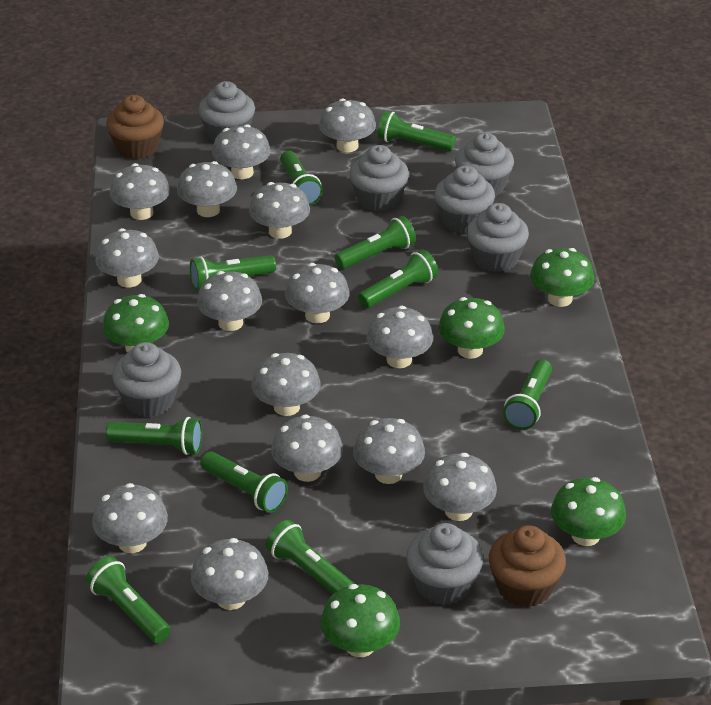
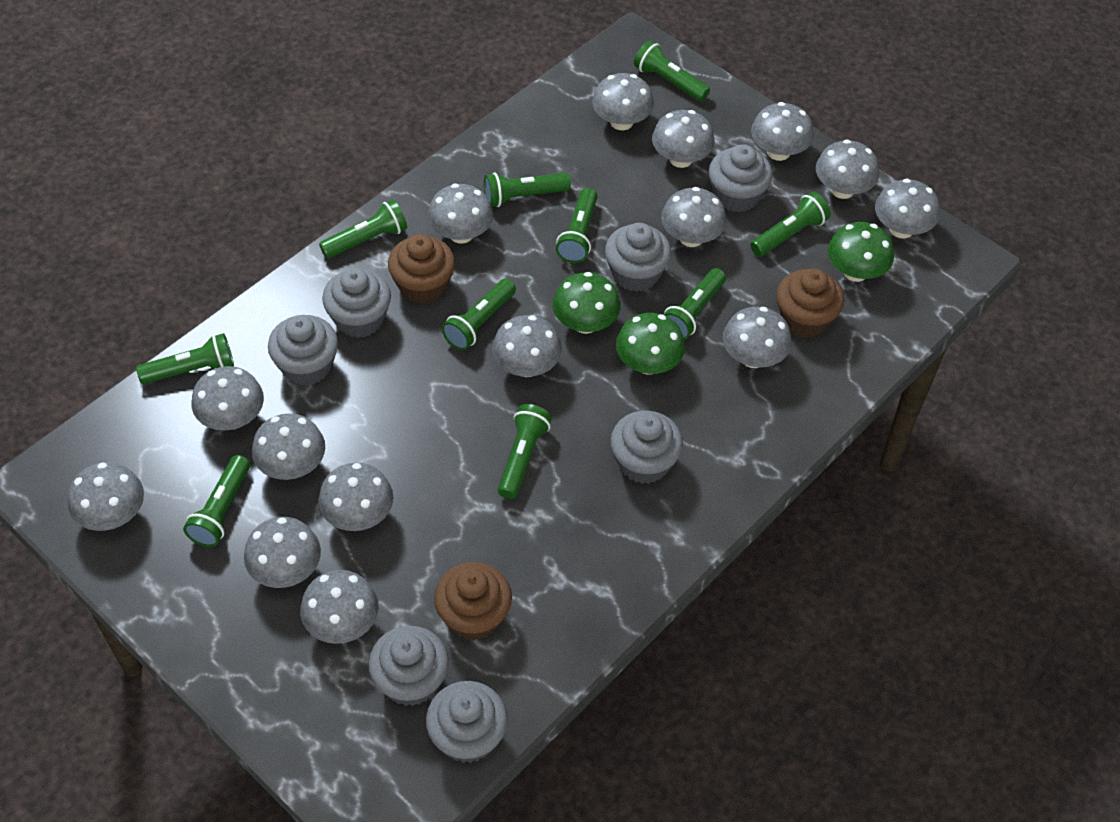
brown cupcake: [106,95,164,159] [489,525,566,608] = 2 -> [388,234,455,304] [434,562,512,640] [776,268,844,338] = 3
green mushroom: [102,294,169,353] [321,584,400,657] [438,297,505,359] [530,248,595,307] [551,477,626,546] = 5 -> [553,272,620,334] [616,313,685,375] [828,222,894,282] = 3

